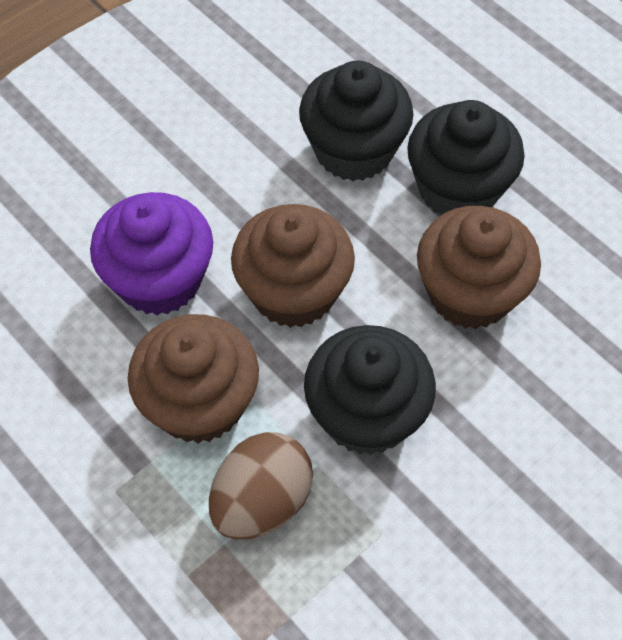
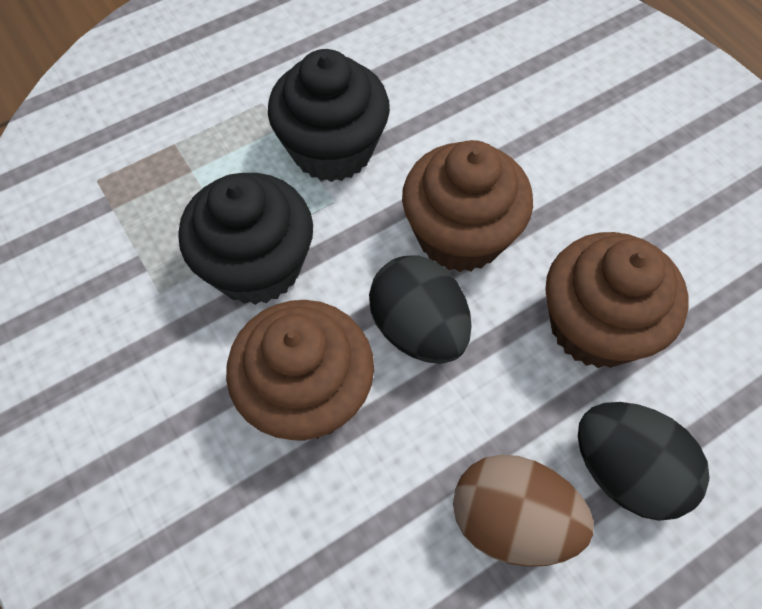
black cupcake: [299,61,414,181] [304,325,436,455] [407,100,525,215] = 3 -> [178,173,313,305] [268,49,390,182] = 2
black egg: none = 0 -> [369,255,472,364] [578,402,709,521] = 2
purple cupcake: [90,192,213,315] = 1 -> none = 0

